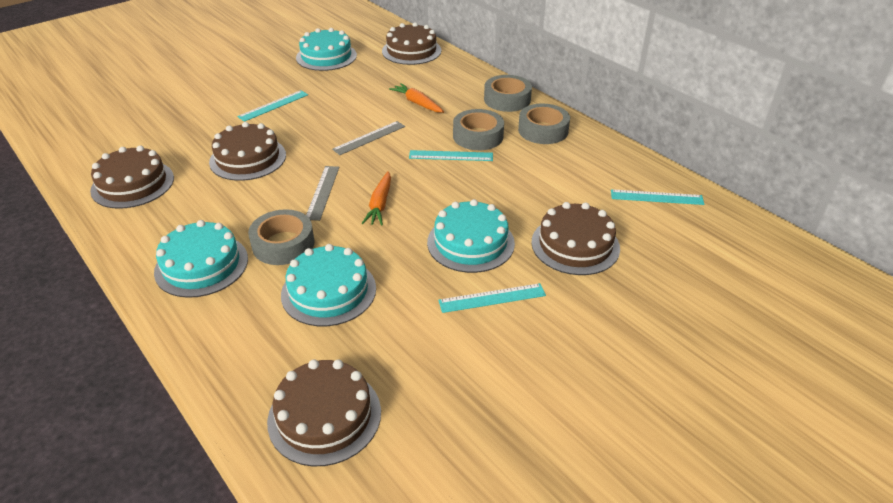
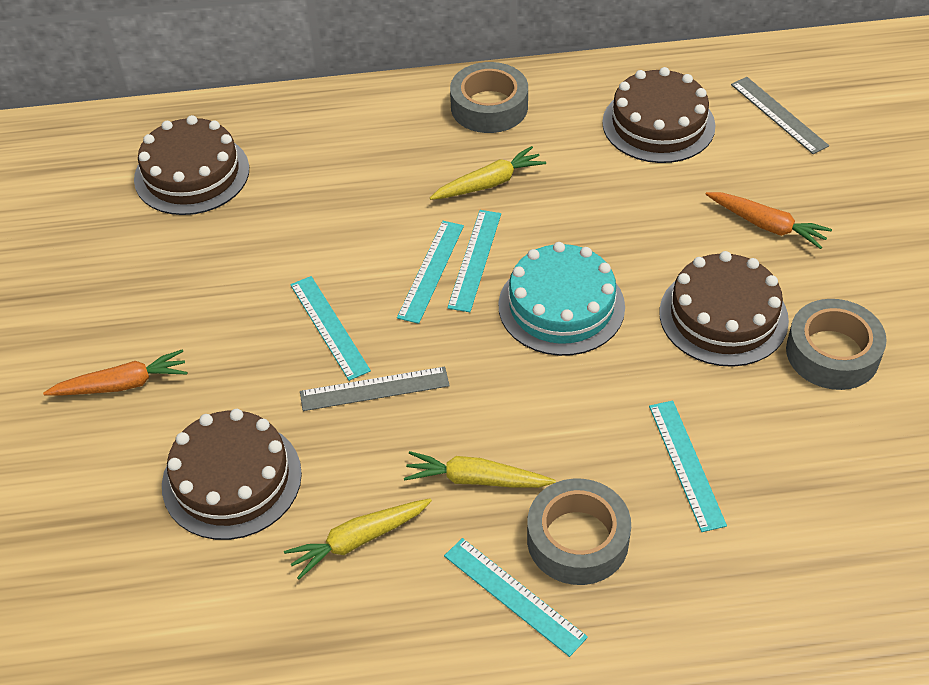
brown cake: [90,146,174,209] [209,122,286,181] [267,360,381,466] [382,22,441,65] [531,202,620,275] = 5 -> [134,115,249,215] [162,409,302,540] [602,67,715,163] [659,251,789,367] = 4
grey tape: [248,209,315,265] [453,109,504,150] [484,75,532,112] [518,104,570,144] = 4 -> [450,62,528,133] [527,479,631,585] [786,299,887,390] = 3
turquoise cake: [154,220,248,298] [281,244,376,326] [296,28,357,71] [427,199,515,273] = 4 -> [498,242,625,356] = 1
turquoise ruler: [237,90,308,122] [409,150,493,161] [438,283,546,313] [611,189,704,205] = 4 -> [290,276,371,381] [397,221,464,324] [444,538,588,657] [447,210,501,312] [649,400,727,532] = 5
yellow carrot: none = 0 -> [284,498,432,579] [404,451,556,488] [430,146,546,200] = 3

